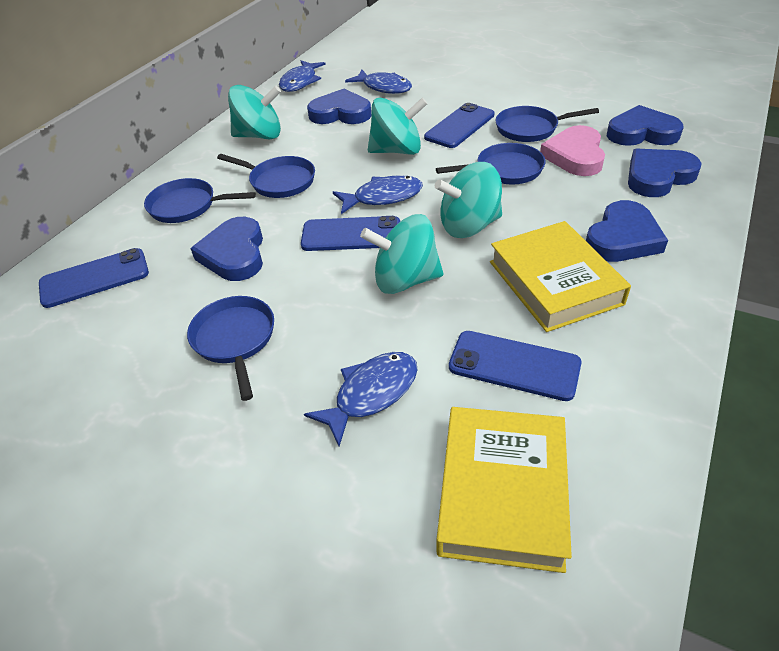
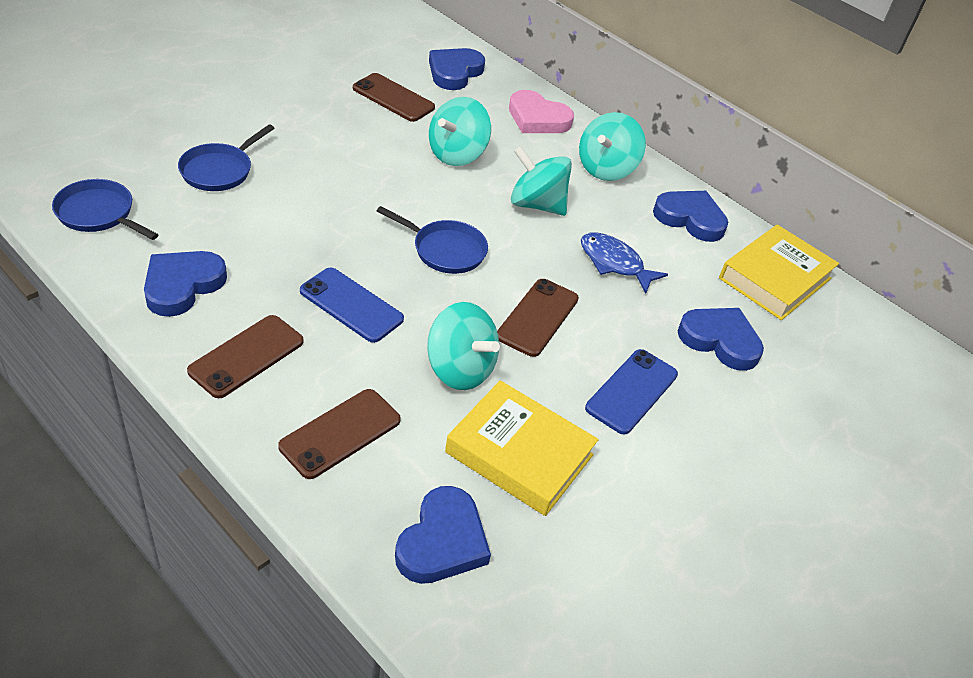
blue fish: [279,60,326,92] [304,352,418,446] [333,175,423,214] [345,70,412,94] = 4 -> [581,233,668,294] = 1
blue pan: [144,178,256,223] [187,296,274,401] [217,154,315,198] [436,143,545,185] [496,106,599,142] = 5 -> [52,179,158,240] [178,124,274,191] [377,206,488,274] = 3
blue phone: [39,248,149,308] [301,216,400,251] [424,103,494,148] [449,331,582,401] = 4 -> [300,267,404,343] [585,349,678,435] = 2
brown phone: none = 0 -> [187,315,304,398] [278,389,401,479] [353,73,435,122] [497,279,579,357] = 4

